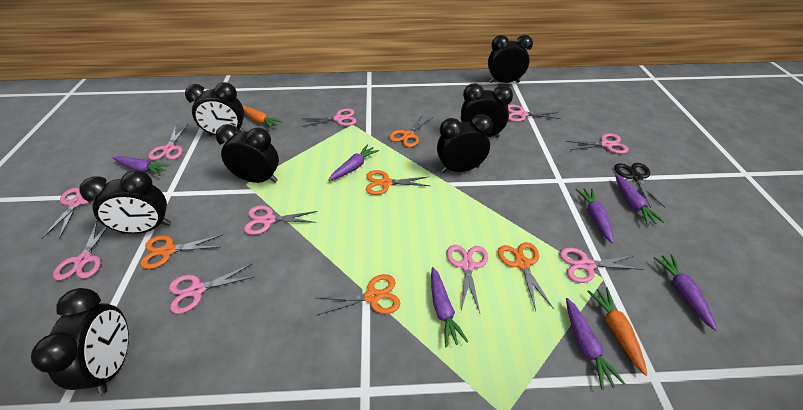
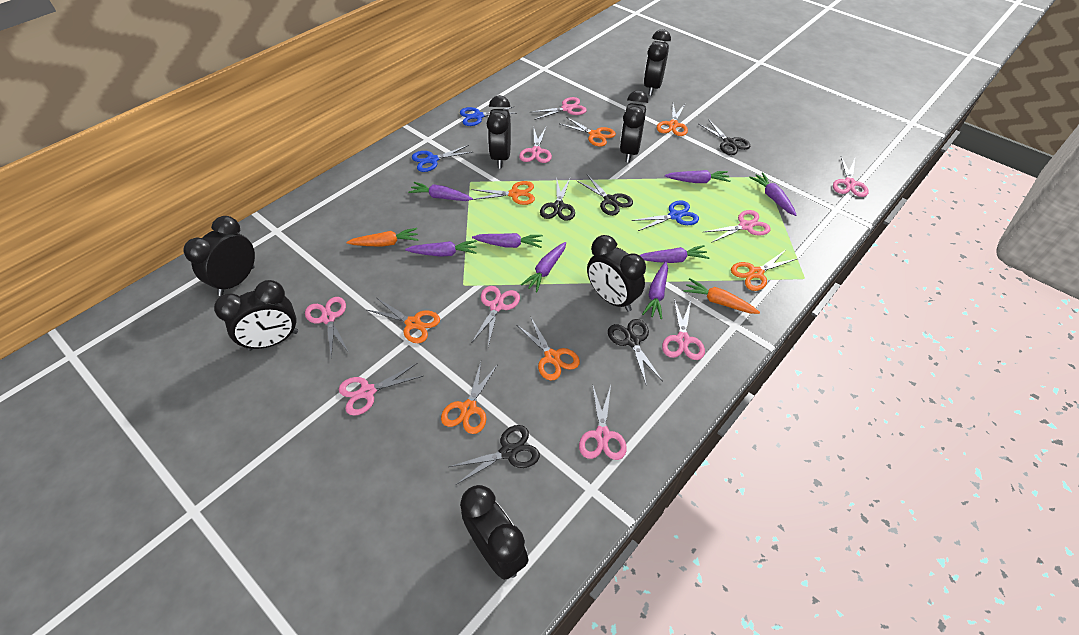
black scissors: [615,163,666,208] = 1 -> [449,425,540,485] [540,177,575,221] [576,174,633,216] [608,319,663,384] [698,119,751,155] = 5
blue scissors: none = 0 -> [412,145,473,172] [460,107,517,126] [632,201,699,231] = 3
orange scissors: [140,235,222,269] [316,274,401,316] [366,170,430,195] [389,114,433,147] [498,242,554,311] = 5 -> [367,298,440,343] [441,362,498,434] [471,181,535,205] [517,316,580,381] [560,117,616,147] [657,104,688,136] [731,251,797,291] = 7
pink scissors: [42,188,95,238] [53,221,108,280] [148,124,188,160] [169,264,254,314] [244,206,318,235] [302,108,357,127] [447,245,488,313] [508,105,561,122] [559,247,643,283] [565,134,629,154] = 10 -> [305,297,349,359] [339,363,423,416] [472,286,520,347] [519,128,552,163] [532,97,587,120] [579,384,627,460] [662,299,705,360] [704,210,771,243] [833,157,869,197] = 9
purple carrot: [112,156,171,176] [329,144,379,181] [431,267,468,347] [566,298,625,390] [576,188,613,243] [615,174,664,225] [653,254,717,331] = 7 -> [405,240,477,257] [408,182,473,201] [472,233,543,248] [521,242,566,292] [640,245,710,263] [642,262,668,319] [665,170,731,183] [749,172,796,216] = 8

